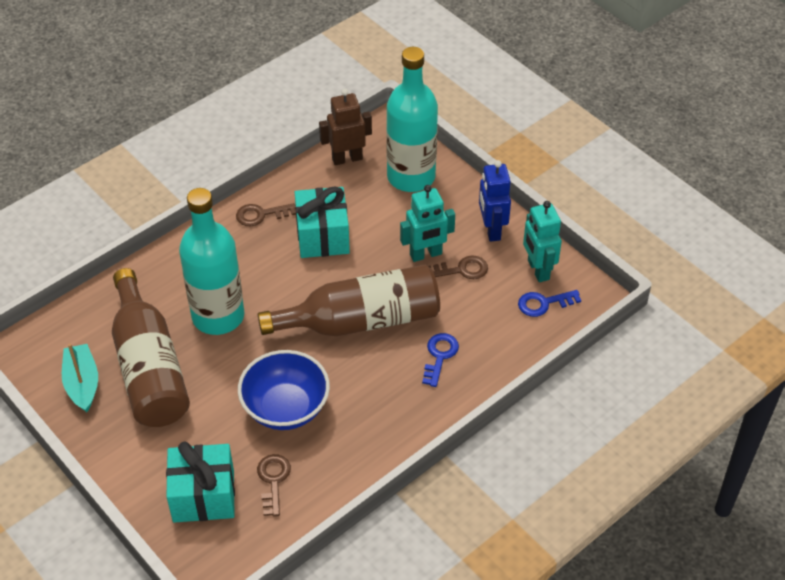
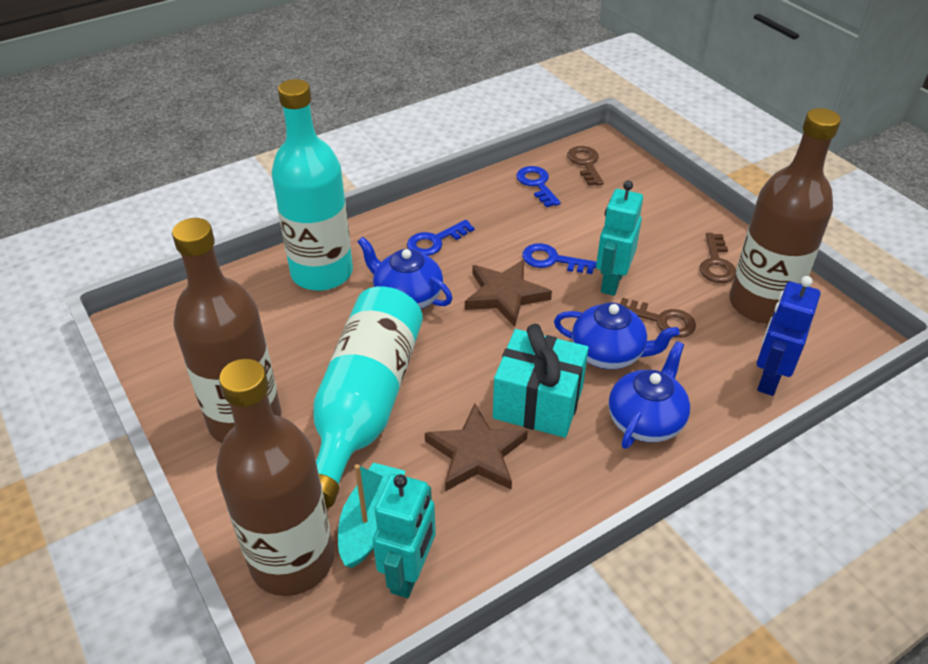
blue bowl: [238,350,330,430] = 1 -> none = 0
blue key: [422,333,459,387] [518,290,581,317] = 2 -> [407,220,474,256] [516,166,561,207] [522,243,596,274] = 3
blue teapot: none = 0 -> [357,237,452,309] [554,302,680,369] [608,341,690,449] = 3
brown bottle: [112,268,190,427] [258,264,440,336] = 2 -> [172,218,282,443] [216,359,334,596] [729,108,841,324] = 3
brown robot: [319,89,372,165] = 1 -> none = 0
brown star: none = 0 -> [425,404,528,491] [465,260,552,327] = 2
turquoise gift: [166,441,235,523] [295,187,350,258] = 2 -> [493,324,589,438] = 1

